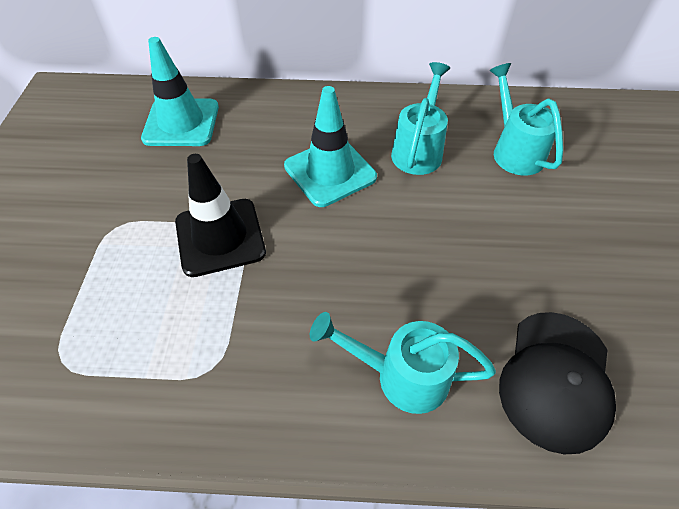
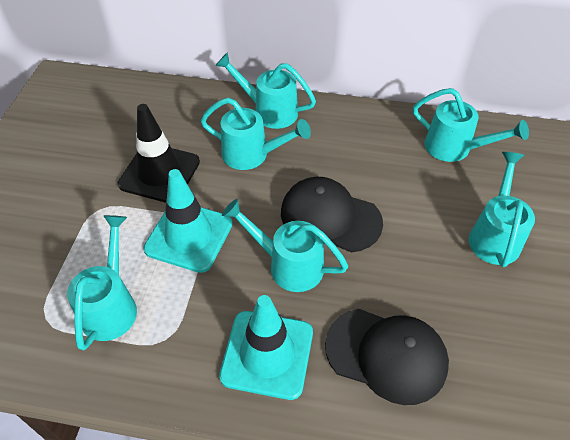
black cap: [499,312,616,454] = 1 -> [281,177,383,252] [325,309,449,405] = 2
turquoise watering can: [310,312,496,414] [391,62,450,175] [489,63,563,175] = 3 -> [67,215,137,350] [200,98,311,170] [215,52,316,129] [222,199,348,292] [413,88,529,162] [469,152,535,267] = 6

